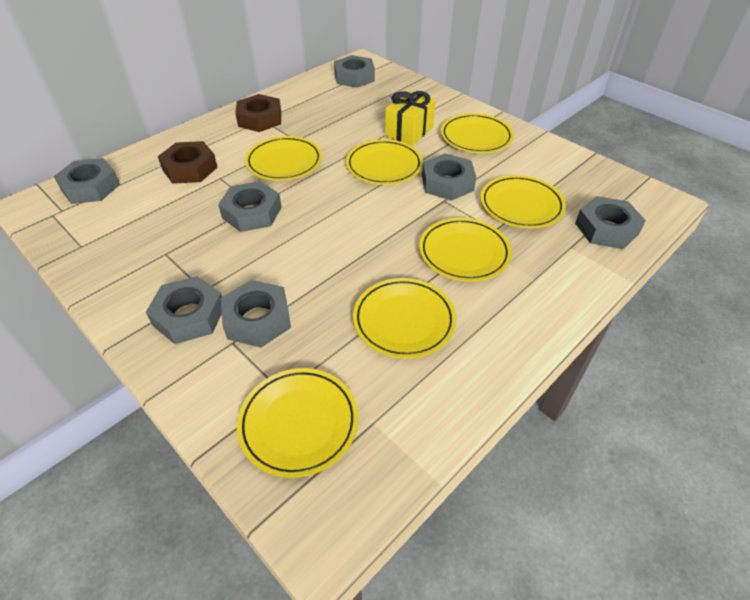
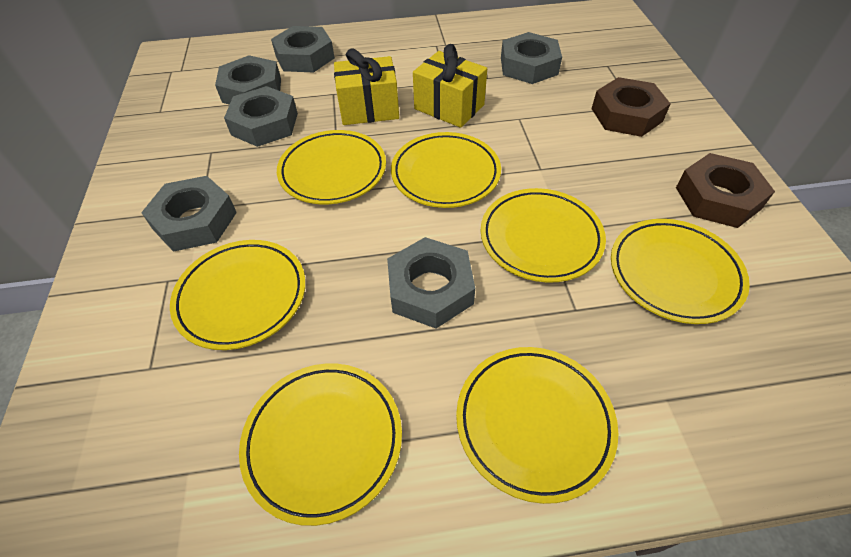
grey nut: [54,158,120,204] [146,276,222,344] [218,181,282,232] [221,280,291,348] [334,55,375,88] [422,153,476,201] [575,196,646,249] = 7 -> [141,176,237,252] [215,55,281,105] [224,86,298,147] [271,26,335,72] [387,237,475,329] [501,32,562,84] = 6
yellow gift: [385,91,436,146] = 1 -> [334,48,399,125] [413,44,487,128] = 2

